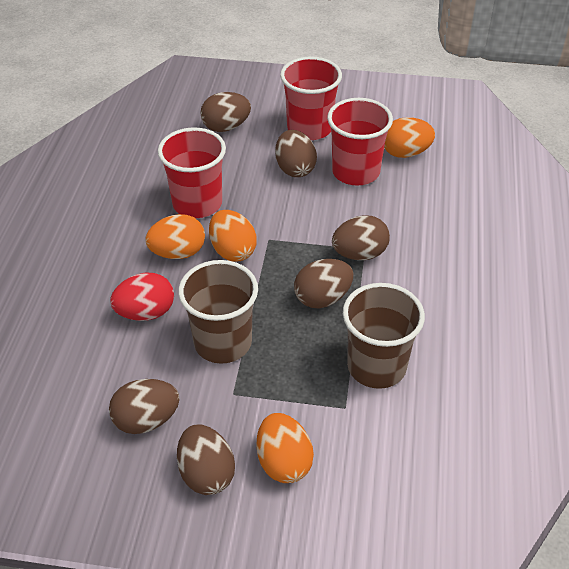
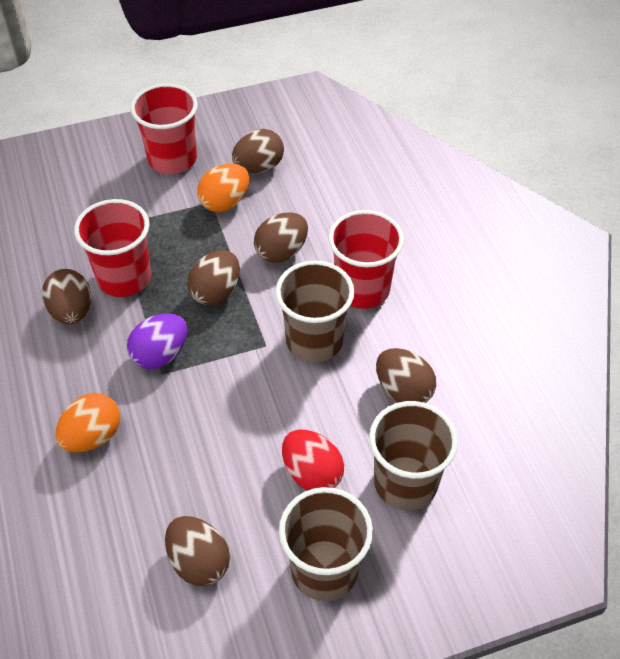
brown cup: [178,260,258,364] [343,283,425,389] = 2 -> [275,261,354,362] [279,487,373,601] [369,401,458,510] = 3
orange egg: [145,214,205,259] [209,210,257,262] [257,413,314,483] [384,117,435,158] = 4 -> [55,393,120,453] [197,163,249,212] = 2
purple egg: none = 0 -> [127,313,187,369] = 1

